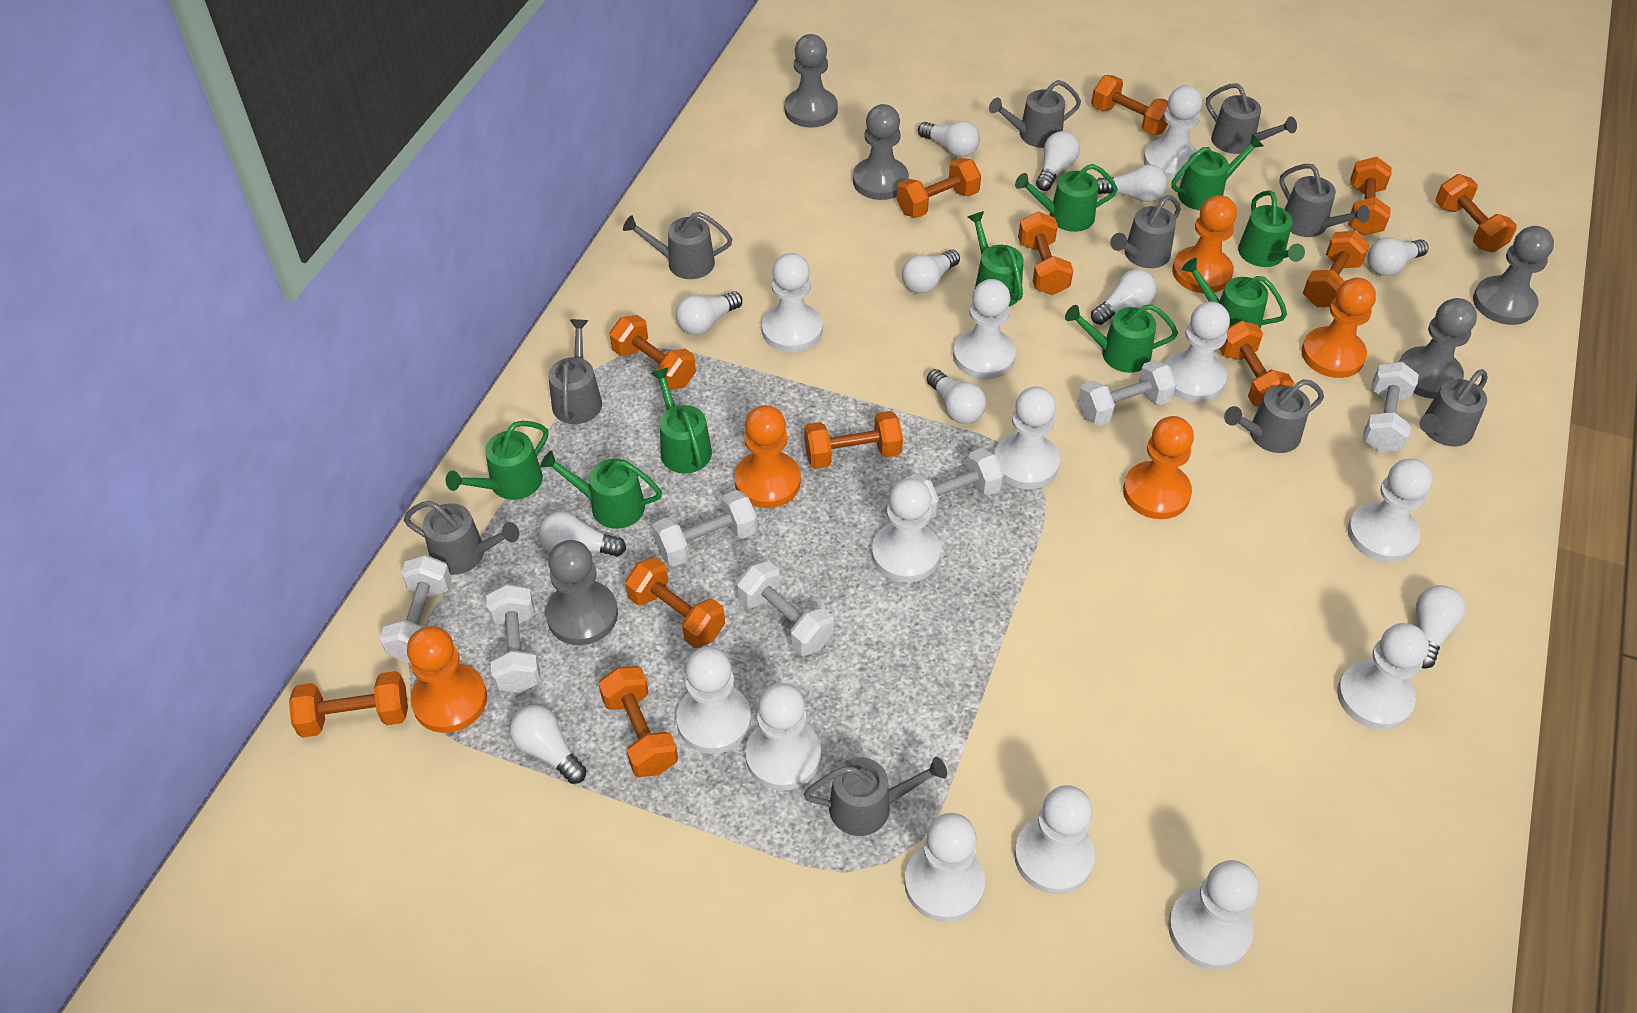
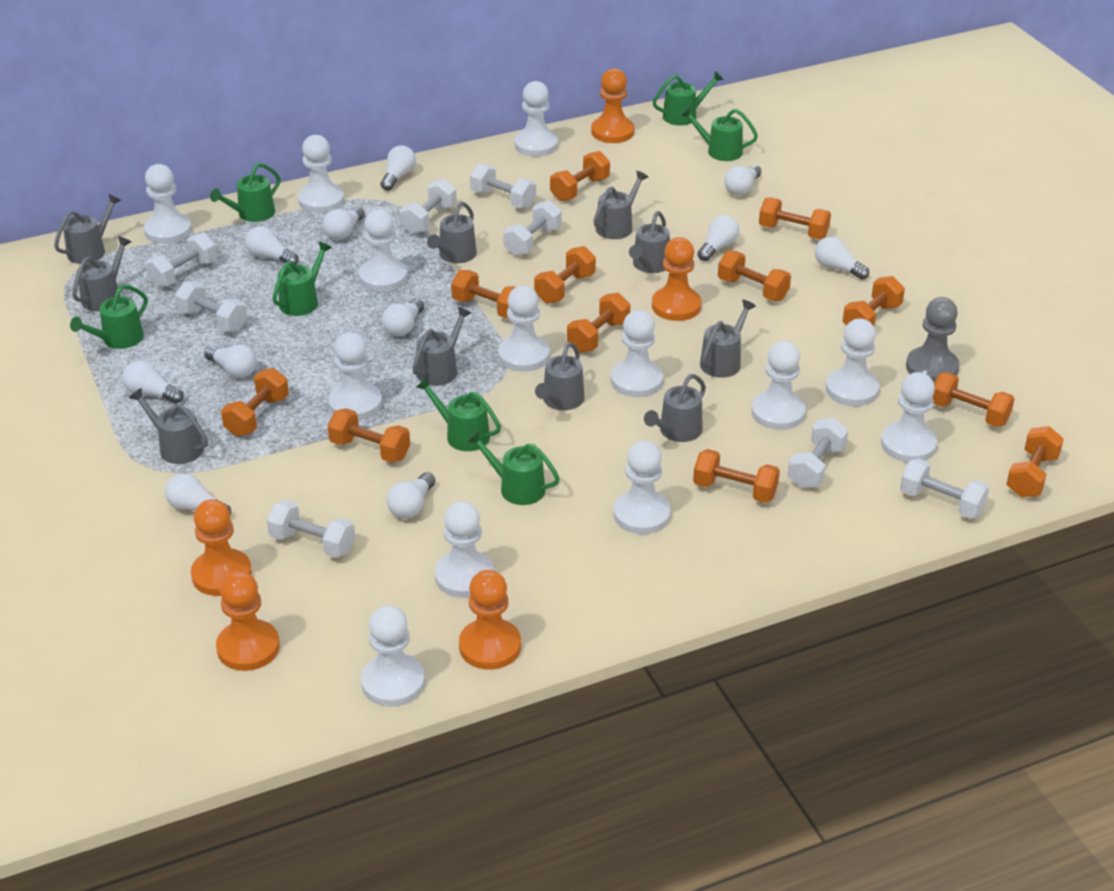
green watering can: [446,421,548,500] [540,450,662,529] [651,367,712,473] [968,211,1023,306] [1015,164,1118,232] [1065,304,1178,373] [1171,134,1263,210] [1182,258,1287,329] [1238,190,1305,267] = 9 -> [70,284,148,349] [210,163,280,222] [272,241,332,316] [416,377,501,451] [466,430,560,505] [653,71,724,126] [680,106,758,161] = 7
grey pawn: [546,540,618,645] [784,34,838,128] [853,104,909,200] [1399,298,1477,399] [1473,226,1554,325] = 5 -> [906,297,959,383] = 1
white dumbbell: [380,555,452,663] [486,584,541,693] [653,490,757,567] [737,561,834,656] [905,448,1004,518] [1078,360,1177,426] [1363,362,1419,452] = 7 -> [145,233,217,288] [175,281,247,332] [267,500,355,558] [400,179,457,234] [470,163,536,209] [503,200,562,256] [788,418,848,488] [900,458,989,519] = 8

